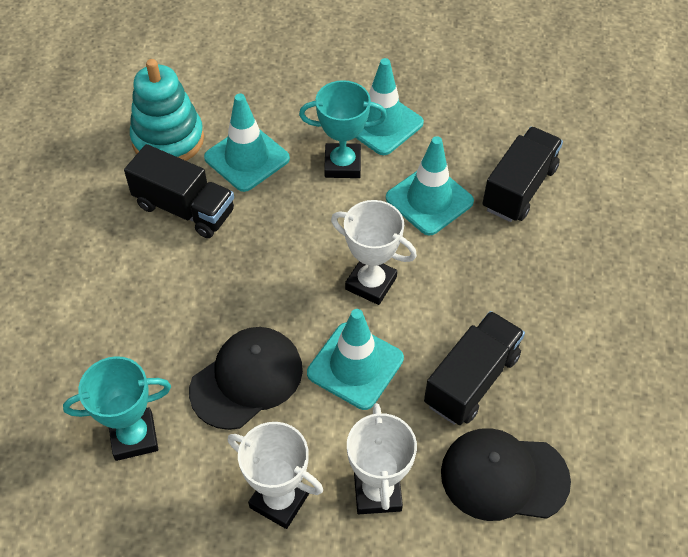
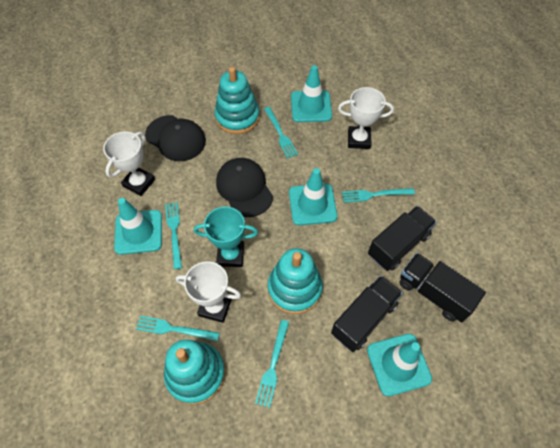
turquoise fork: none = 0 -> [136,316,220,341] [165,202,182,269] [255,320,289,408] [264,107,298,159] [342,188,415,203] = 5
turquoise stacking toy: [130,59,204,161] = 1 -> [164,340,225,405] [215,67,259,134] [268,248,323,314] = 3
turquoise trophy: [63,356,171,461] [299,80,387,178] = 2 -> [194,207,258,267] = 1

